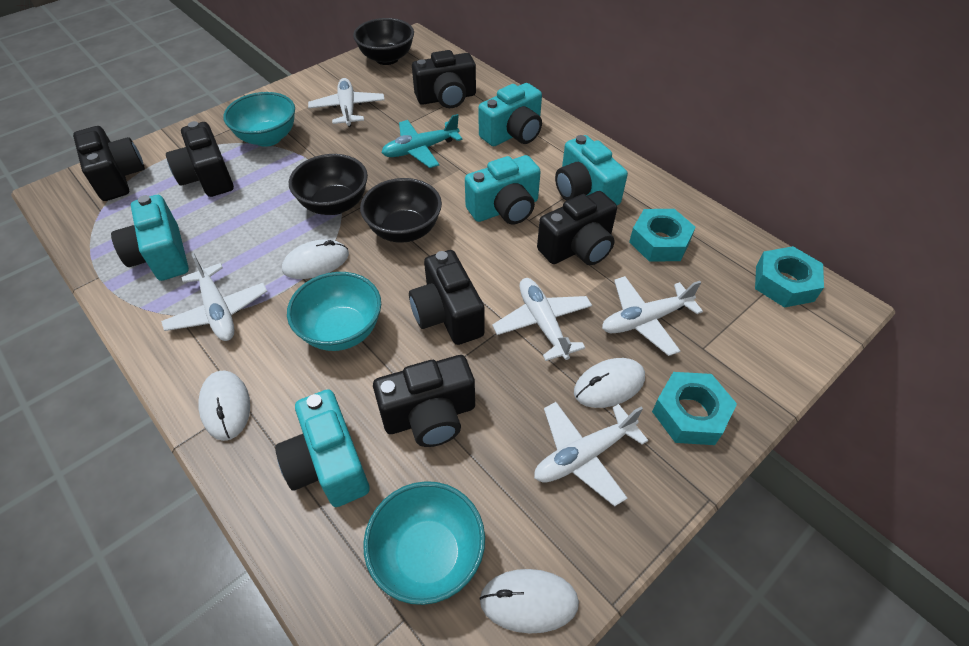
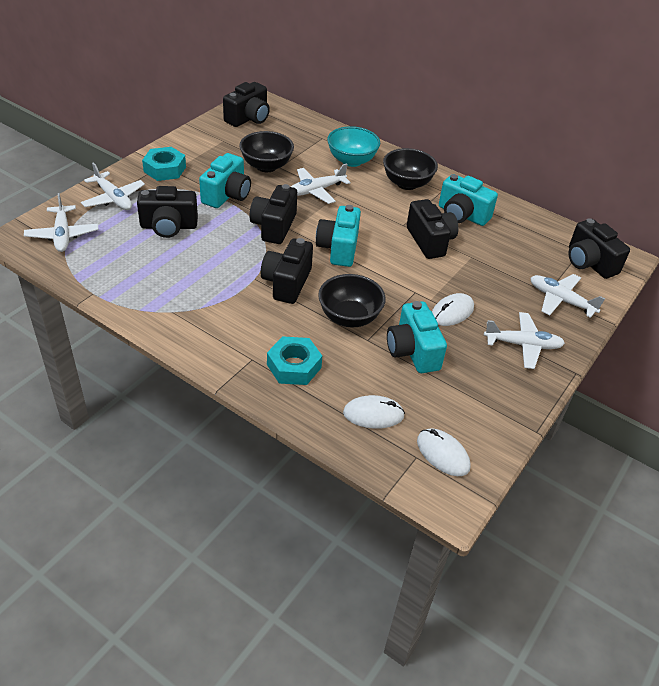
turquoise bowl: [223,92,295,147] [287,272,381,351] [363,481,485,605] = 3 -> [327,126,380,167] = 1
turquoise camera: [111,195,189,281] [275,389,370,507] [465,155,541,224] [478,83,542,146] [555,135,628,205] = 5 -> [199,153,251,208] [316,205,361,267] [387,301,447,373] [439,174,498,226] = 4
turquoise nut: [629,209,696,262] [652,372,737,445] [755,246,824,308] = 3 -> [142,147,186,181] [267,336,322,385] = 2
turquoise plane: [381,114,463,168] = 1 -> none = 0
white mouse: [198,371,250,441] [282,240,349,279] [479,569,579,634] [574,358,645,408] = 4 -> [343,395,405,429] [417,428,471,476] [432,293,474,326] = 3

